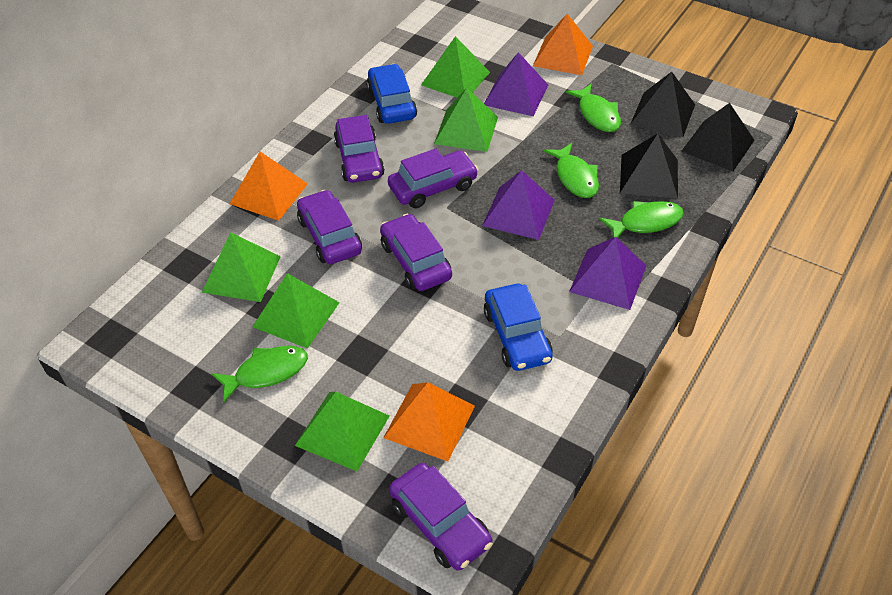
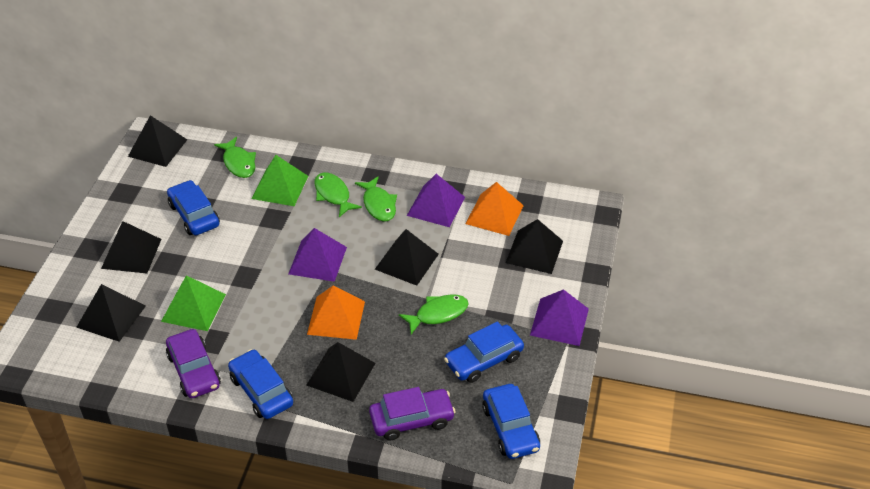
black pyramid: [620,133,678,199] [630,72,695,137] [681,103,755,172] = 3 -> [76,284,146,342] [101,221,161,273] [128,115,187,167] [306,342,375,402] [375,229,439,286] [505,219,563,274] = 6
blue car: [367,64,417,124] [484,284,553,371] = 2 -> [167,180,220,235] [228,349,293,419] [444,321,524,383] [482,384,540,459] = 4
green pyramid: [202,232,281,302] [252,273,340,349] [295,392,390,471] [421,36,490,98] [434,88,498,152] = 5 -> [161,275,226,331] [252,155,308,206] = 2
orange pyramid: [230,152,308,221] [383,382,475,462] [533,14,593,75] = 3 -> [307,285,365,340] [465,182,524,236] = 2
purple car: [297,190,362,264] [334,115,385,183] [380,214,452,291] [388,148,478,208] [389,463,493,571] = 5 -> [166,329,221,398] [369,387,455,440] = 2

